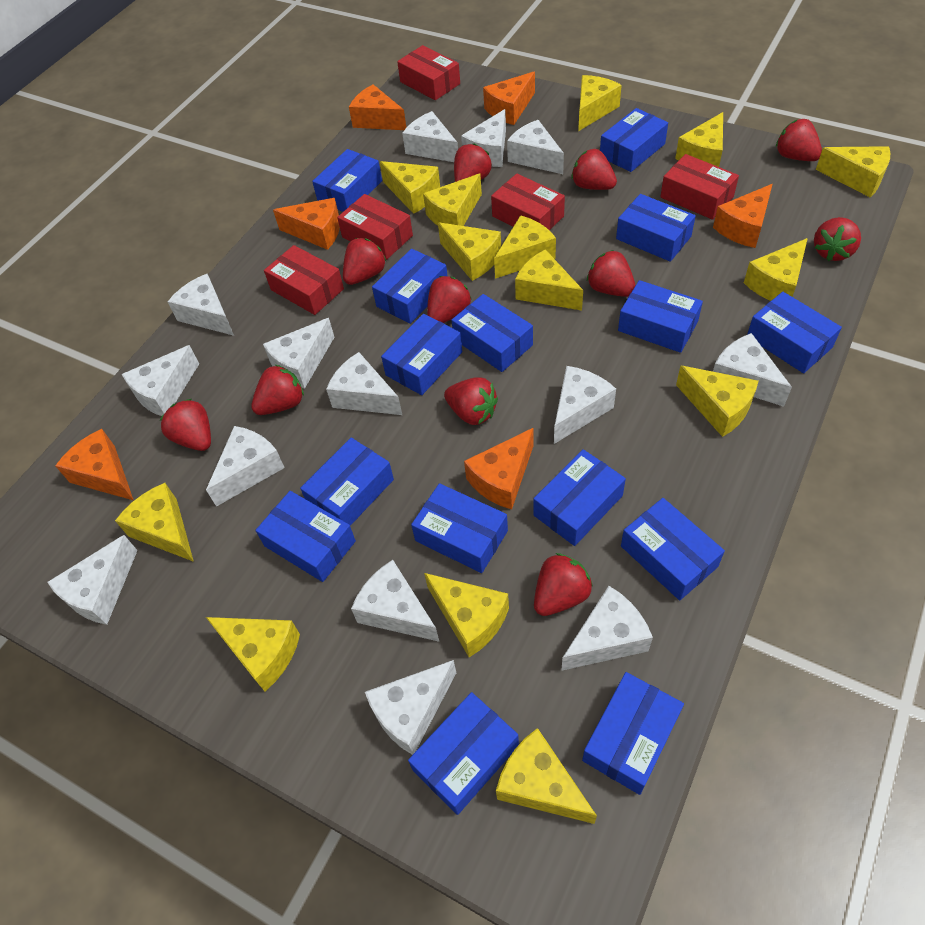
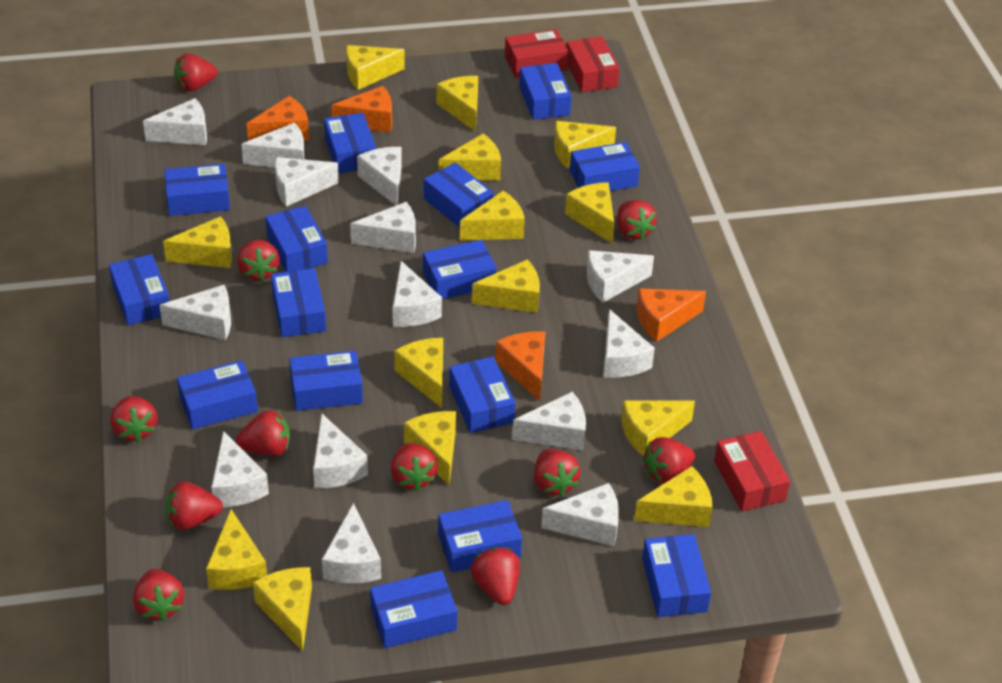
orange cheese: [55,429,133,500] [273,198,340,250] [349,84,406,130] [464,428,533,509] [483,72,535,125] [713,184,773,248] = 6 -> [247,96,309,141] [331,86,392,132] [495,331,545,401] [637,288,706,342] = 4
red box: [264,245,344,315] [337,194,413,260] [397,45,460,100] [491,174,565,230] [660,154,739,220] = 5 -> [505,29,569,78] [566,36,620,92] [714,431,790,511] = 3

